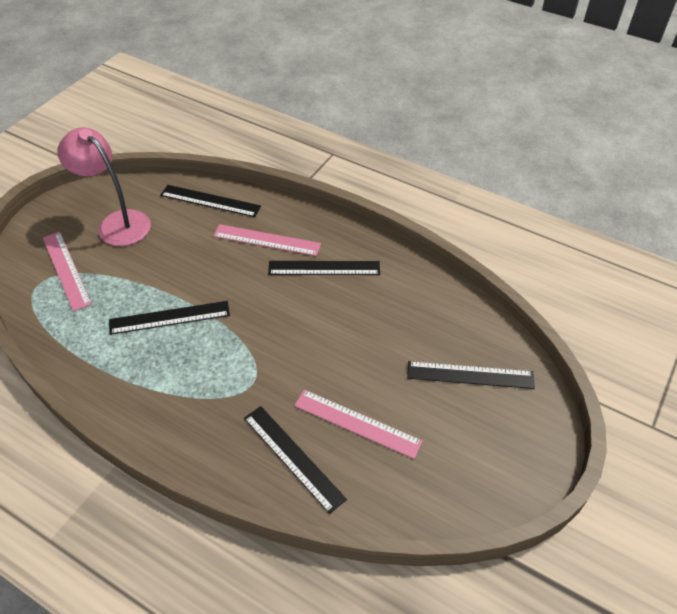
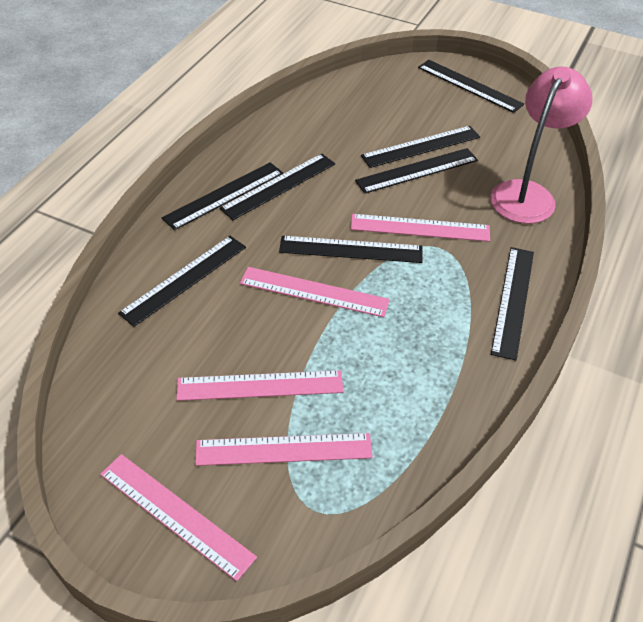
black ruler: [109,301,230,335] [160,185,261,217] [244,406,347,514] [268,261,380,275] [407,361,535,389] = 5 -> [118,236,246,327] [162,162,283,230] [219,153,335,220] [279,236,422,263] [355,148,478,194] [361,126,480,168] [418,60,524,113] [491,247,534,361] = 8
pink ruler: [43,232,92,312] [213,224,321,256] [294,390,423,459] = 3 -> [100,454,257,581] [176,370,343,401] [195,433,373,466] [240,267,390,318] [351,214,490,242] = 5

